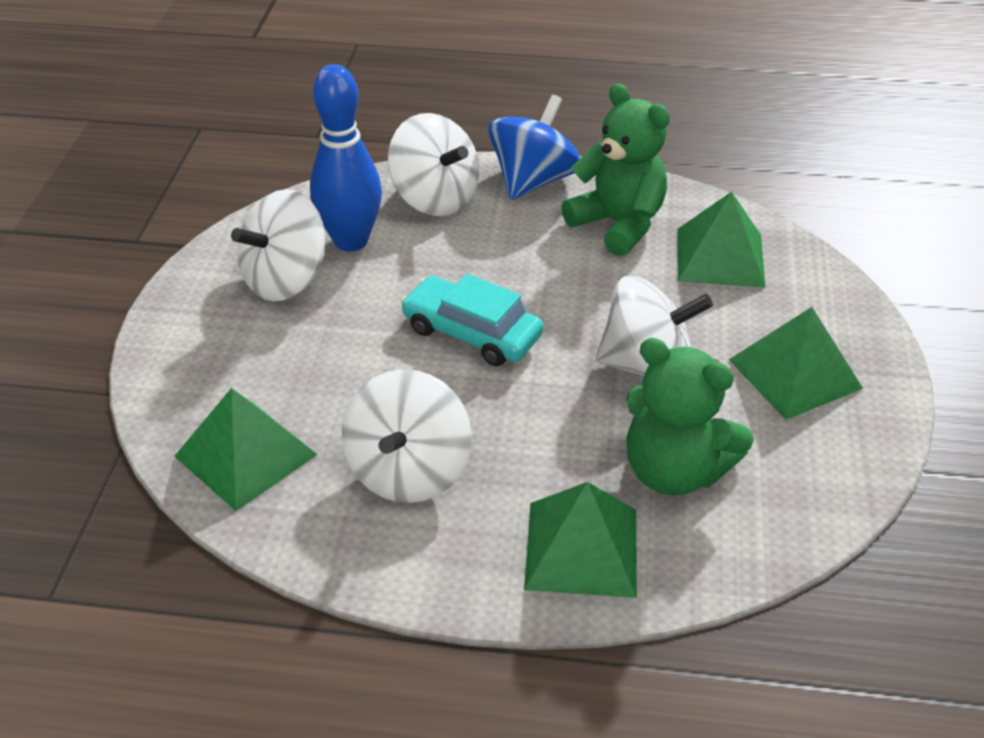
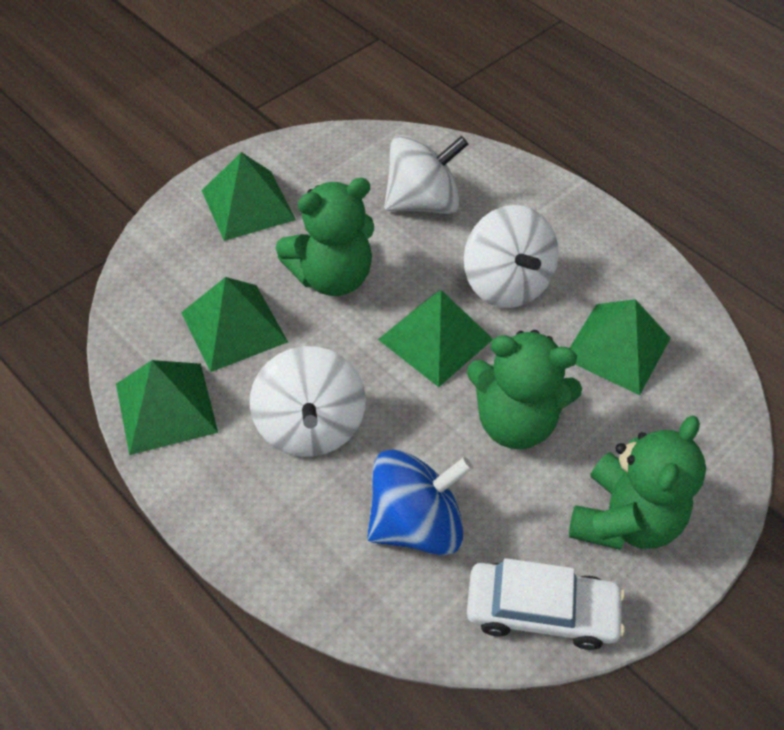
blue bowling pin: [310,64,382,251] = 1 -> none = 0
green pyramid: [174,388,318,511] [524,482,637,598] [677,192,766,288] [729,307,863,420] = 4 -> [116,360,218,455] [181,277,288,372] [201,152,296,241] [378,290,493,387] [570,299,671,395] = 5
green teddy bear: [561,83,670,256] [626,338,754,496] = 2 -> [276,178,374,296] [467,330,582,449] [569,416,706,550] = 3
turquoise car: [401,274,543,366] = 1 -> none = 0
white car: none = 0 -> [467,558,625,650] = 1
white spinning top: [231,189,325,301] [342,369,472,503] [388,113,479,216] [596,276,713,376] = 4 -> [250,346,366,457] [384,135,468,214] [464,205,559,308] = 3

